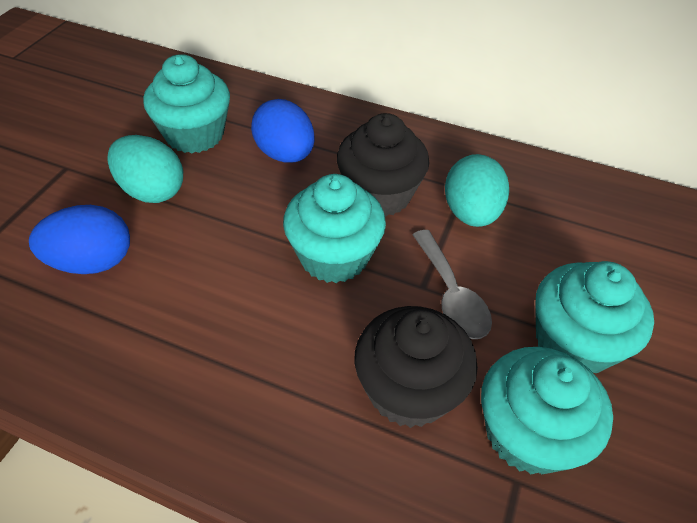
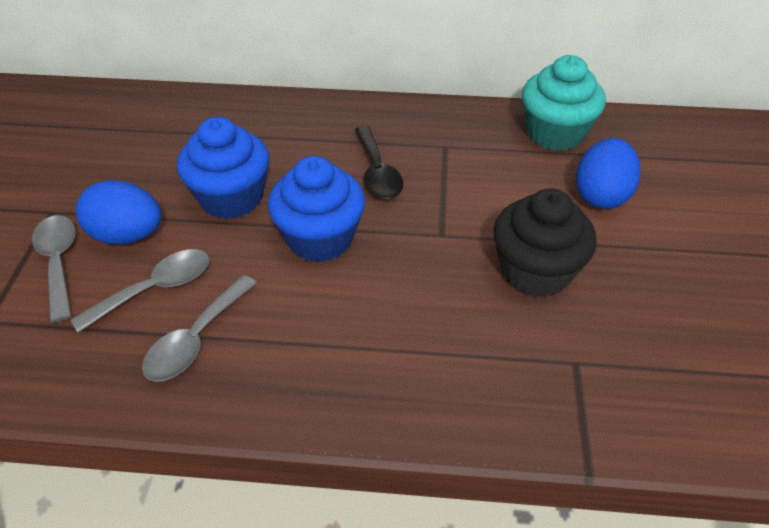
black cupcake: [337,113,430,217] [355,306,478,428] = 2 -> [494,188,597,298] = 1
black spoon: none = 0 -> [354,126,403,199] = 1
blue cupcake: none = 0 -> [177,117,269,219] [268,156,365,262] = 2
grey spoon: [412,230,492,339] = 1 -> [32,215,76,323] [71,249,210,333] [142,275,257,382] = 3
turquoise cupcake: [143,54,230,153] [283,174,386,283] [481,347,613,474] [535,261,654,373] = 4 -> [522,55,606,151] = 1
turquoise egg: [108,135,183,203] [445,154,509,227] = 2 -> none = 0

